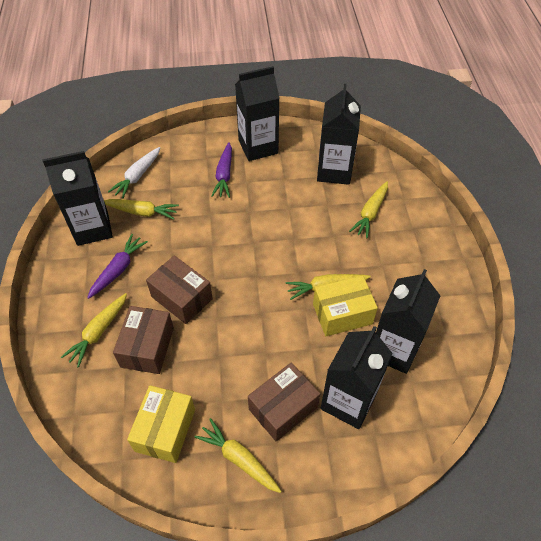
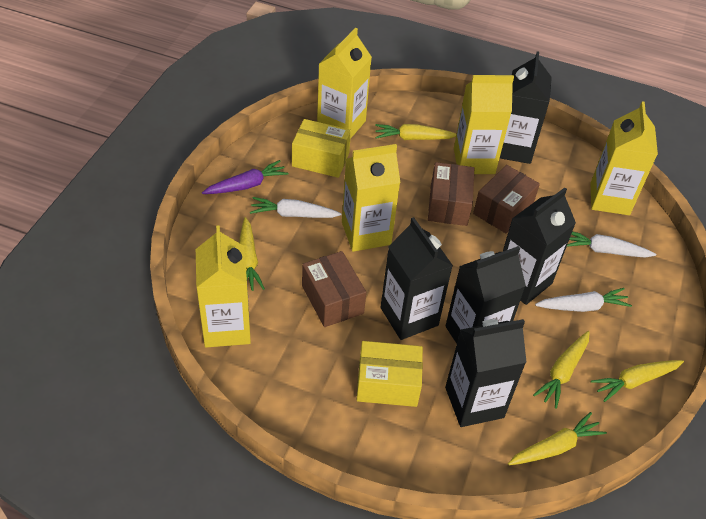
purple carrot: [87,234,148,299] [211,142,232,198] = 2 -> [202,160,289,194] = 1
white carrot: [108,147,160,199] = 1 -> [250,197,342,218] [535,288,632,312] [567,231,656,258] = 3
yellow carton: none = 0 -> [196,225,251,347] [317,28,372,139] [342,144,400,252] [454,75,514,174] [591,102,658,215] = 5

